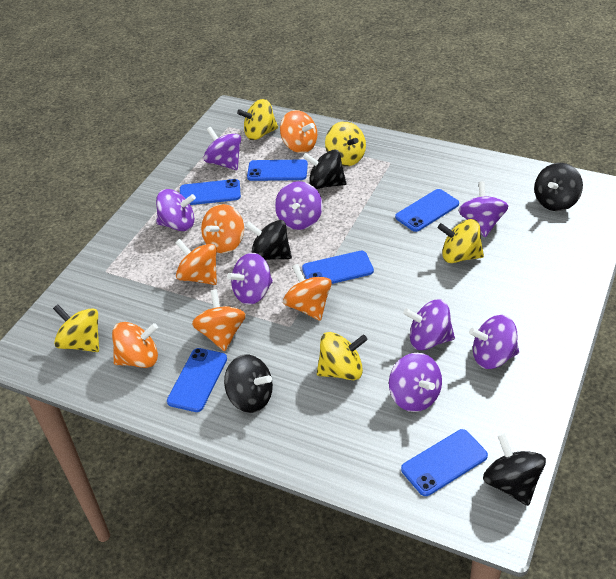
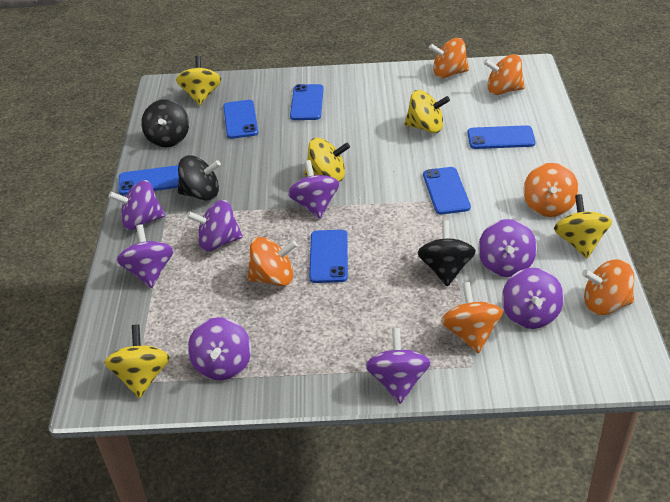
black spinning top: [224,355,273,413] [245,220,292,260] [303,150,346,189] [483,434,546,506] [534,163,583,211] = 5 -> [141,99,189,147] [178,155,221,201] [417,220,476,287] = 3

